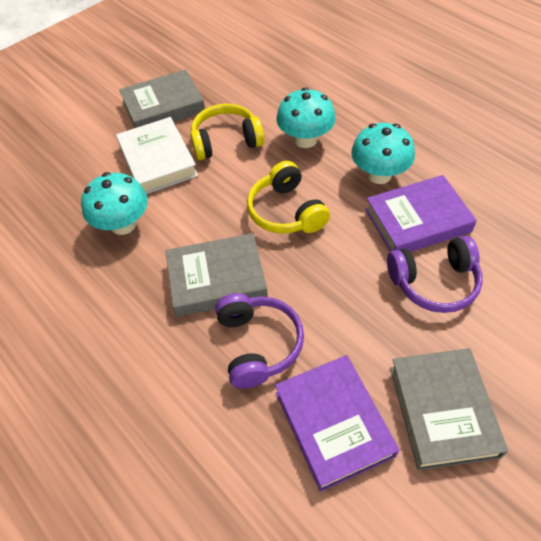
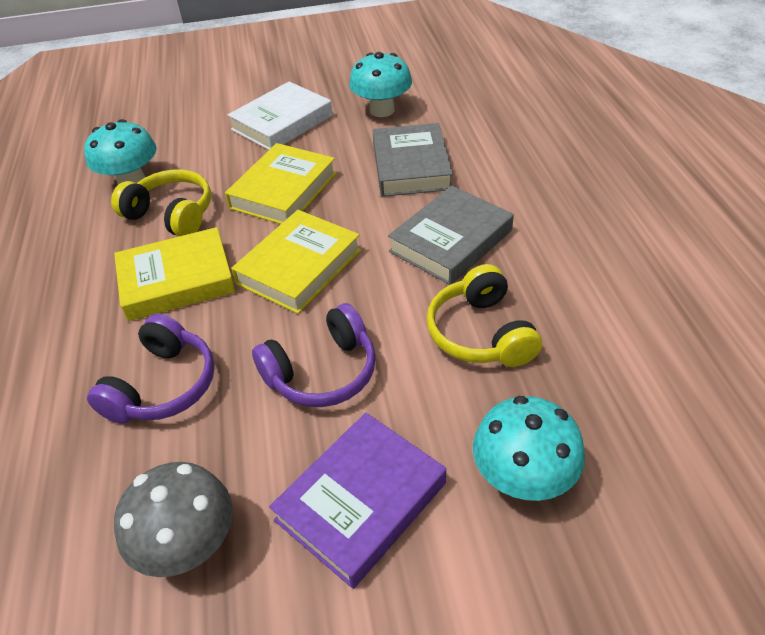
grey book: [119,69,205,128] [166,233,268,317] [390,348,508,470] = 3 -> [373,123,453,197] [388,186,514,285] = 2
grey mushroom: none = 0 -> [114,462,233,577] = 1
purple book: [275,355,399,492] [365,175,477,252] = 2 -> [269,412,446,589] = 1
yellow book: none = 0 -> [114,227,236,321] [225,143,337,224] [231,210,361,314] = 3

